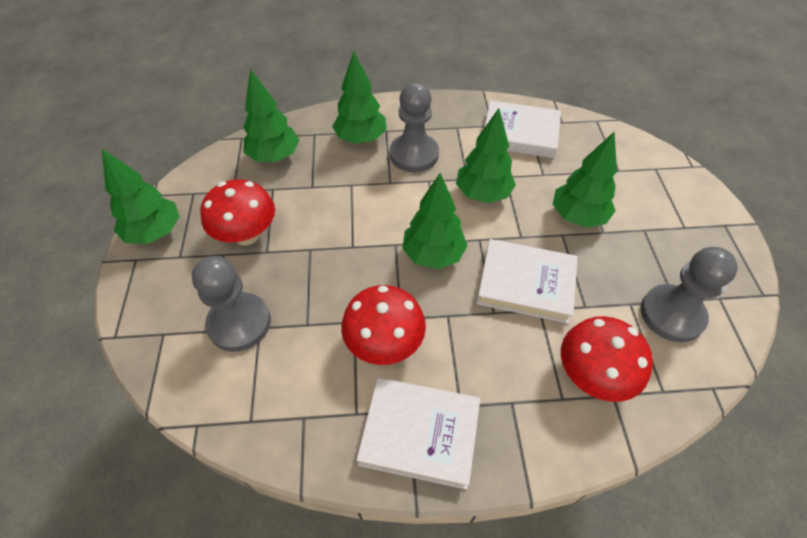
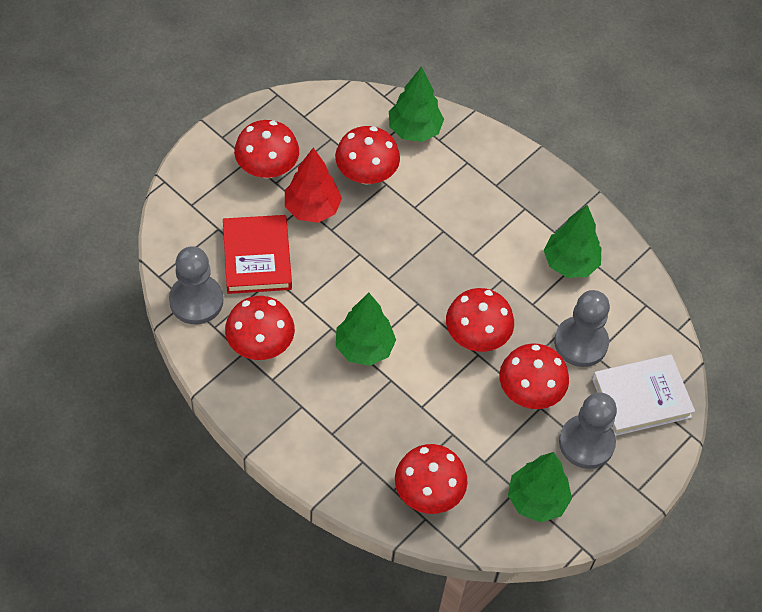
green tree: [102,149,179,244] [243,69,299,162] [332,51,387,144] [402,173,468,269] [456,108,516,203] [553,132,617,228] = 6 -> [336,293,396,366] [389,66,444,142] [508,452,572,523] [544,205,601,278] = 4
red book: none = 0 -> [223,215,292,294] = 1
red mushroom: [200,179,275,245] [341,285,426,365] [561,316,653,402] = 3 -> [225,296,295,360] [234,120,299,179] [335,126,400,185] [395,444,468,514] [446,288,514,352] [499,343,569,409] = 6
red tree: none = 0 -> [285,148,342,223] = 1
white book: [357,378,480,489] [477,239,578,324] [484,100,561,158] = 3 -> [592,355,695,436] = 1

